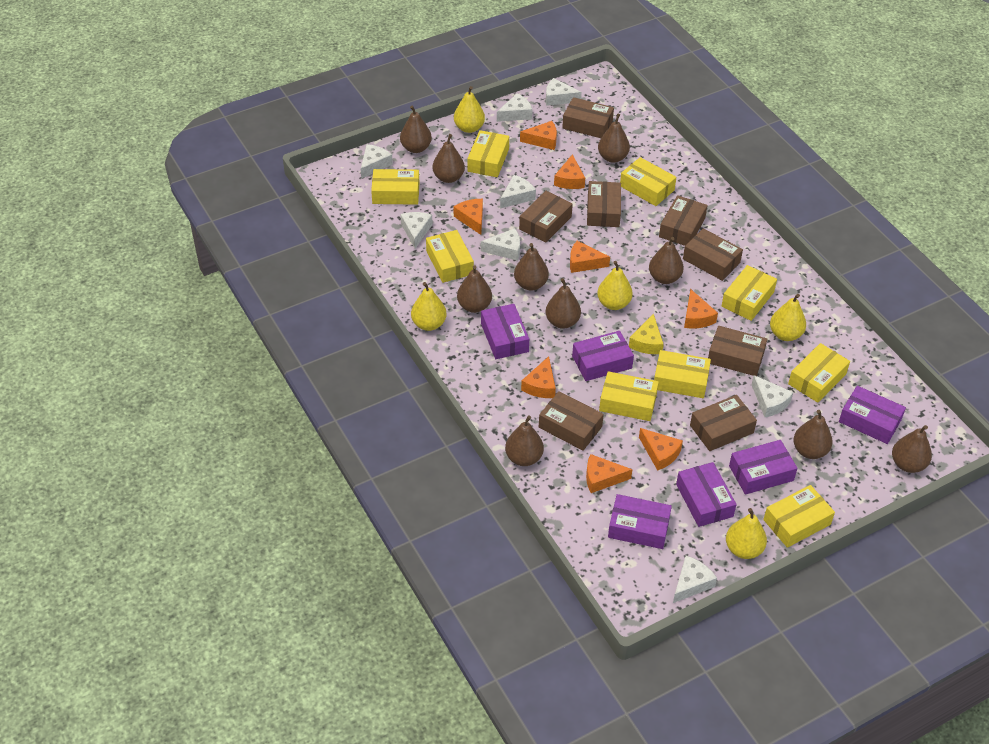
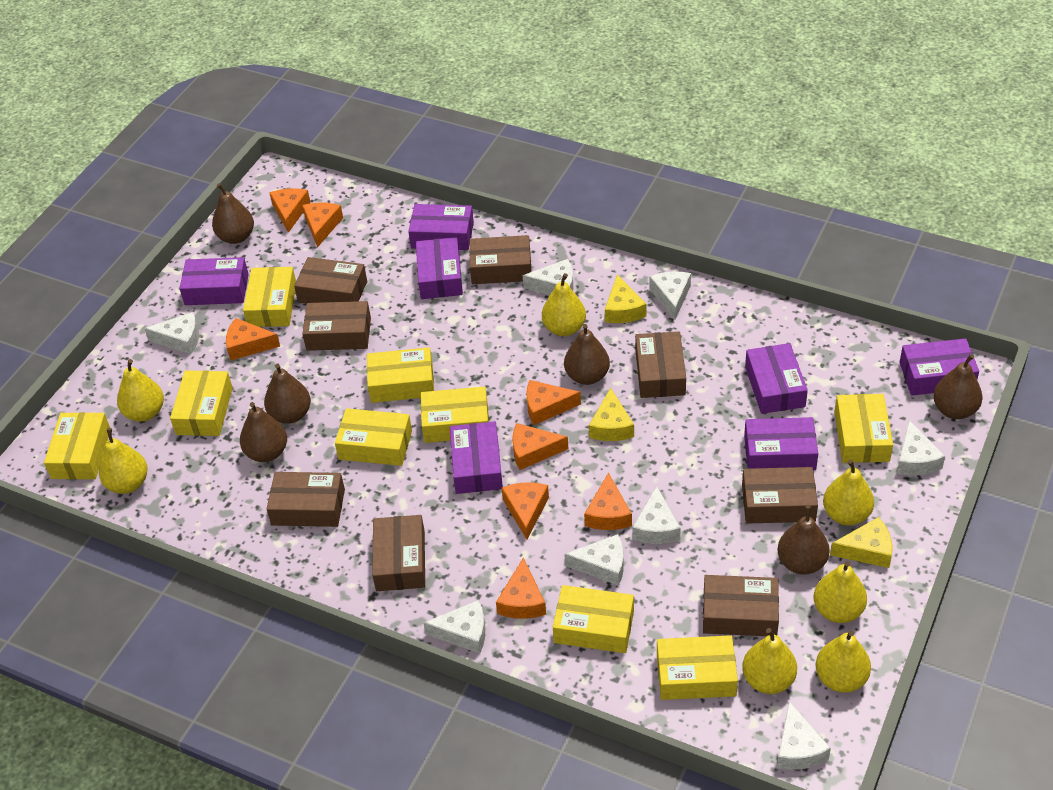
brown pear: [400,105,432,153] [432,134,465,183] [457,265,492,313] [505,415,544,466] [514,243,549,291] [546,278,581,329] [598,114,630,163] [649,237,684,284] [793,410,833,459] [892,425,932,473] = 10 -> [212,183,254,244] [240,402,287,462] [264,363,311,424] [564,324,610,385] [777,506,830,575] [933,354,983,419] = 6
purple box: [481,304,529,359] [572,331,634,381] [608,494,672,549] [676,462,737,527] [729,440,798,495] [839,386,906,444] = 6 -> [179,257,249,305] [408,204,474,250] [416,237,463,299] [450,421,503,494] [744,417,818,470] [745,343,808,414] [900,338,979,396] = 7
yellow cheese: [629,314,664,354] = 1 -> [589,388,634,441] [605,275,646,323] [830,517,892,568] = 3
yellow pear: [411,282,447,331] [454,86,485,133] [597,261,633,310] [726,508,767,559] [770,294,806,341] = 5 -> [99,428,148,494] [117,359,164,422] [542,273,586,336] [742,628,797,694] [814,561,867,623] [816,630,871,693] [823,460,874,526] = 7

